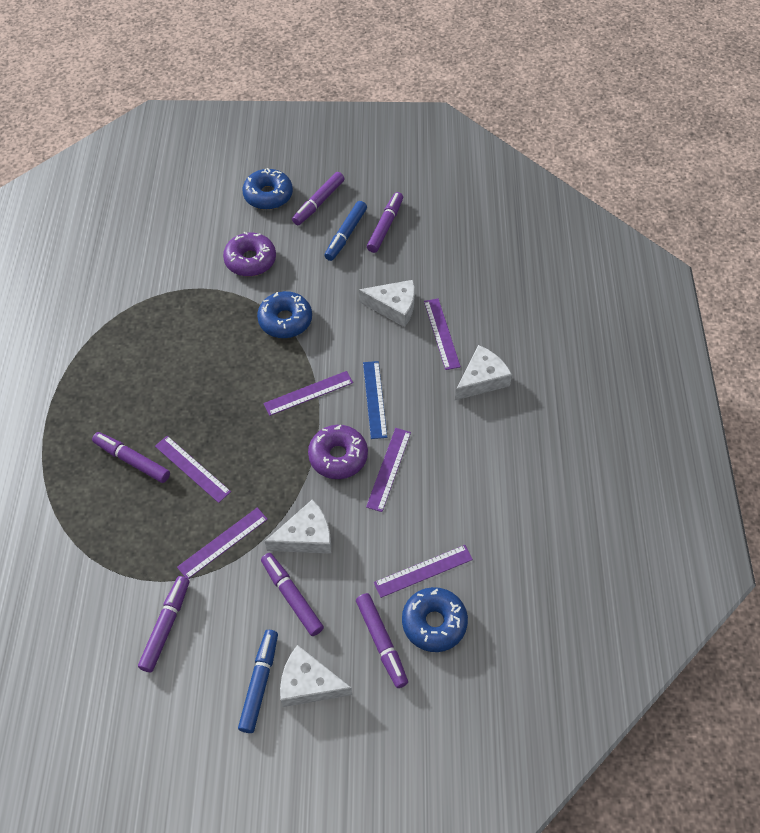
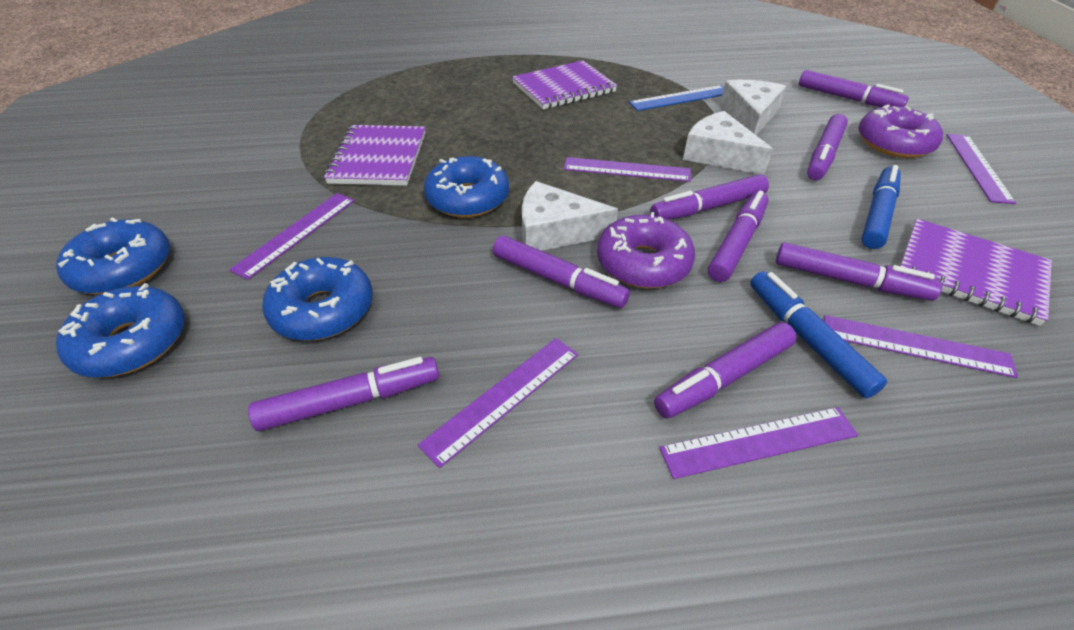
blue donut: [242,168,293,210] [257,291,312,338] [402,587,468,652] = 3 -> [56,218,170,294] [56,283,185,378] [262,257,373,341] [424,156,509,218] = 4
purple marker: [92,432,170,483] [138,576,189,672] [261,553,324,636] [292,172,344,225] [356,593,408,688] [367,192,403,253] = 6 -> [248,357,439,431] [493,236,630,308] [650,174,769,220] [654,322,797,418] [708,190,769,282] [776,242,942,301] [799,70,909,107] [807,114,848,180] = 8
purple notebook: none = 0 -> [324,125,425,186] [512,60,617,110] [900,219,1052,326] = 3
white cheese: [265,499,331,554] [280,645,352,707] [359,280,415,327] [455,345,512,400] = 4 -> [522,181,618,251] [683,111,773,175] [720,80,786,135] = 3

